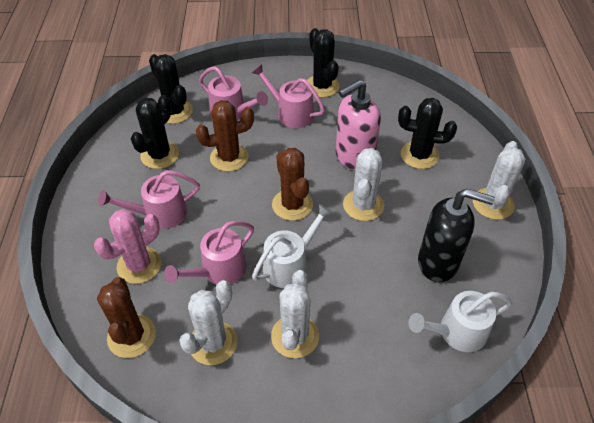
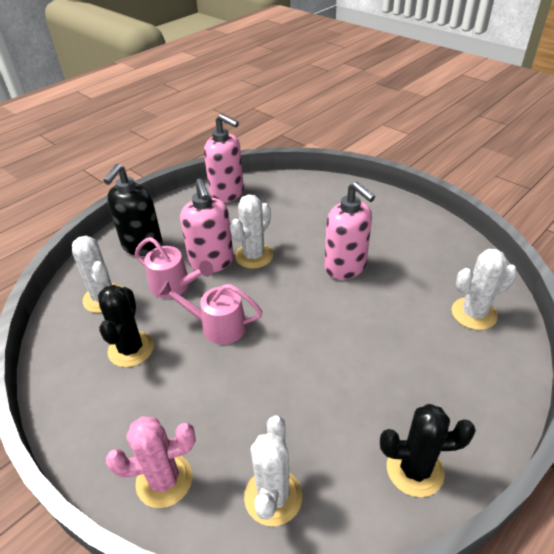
black cactus: [131,95,179,169] [149,54,193,124] [307,28,340,97] [398,98,457,169] = 4 -> [98,285,154,367] [380,404,476,497] = 2
brown cactus: [97,277,156,358] [196,100,254,172] [272,148,313,221] = 3 -> none = 0
pink soap dispenser: [335,80,381,171] = 1 -> [180,179,234,273] [204,114,244,203] [324,182,375,279] = 3
pink watering can: [98,170,200,229] [164,221,254,285] [199,66,268,120] [252,64,325,128] = 4 -> [135,237,213,299] [158,281,263,344] = 2
white watering can: [252,204,333,288] [409,291,512,352] = 2 -> none = 0

